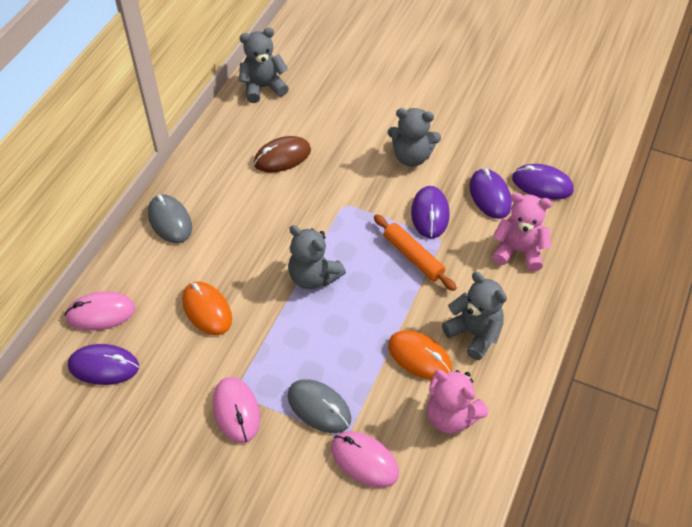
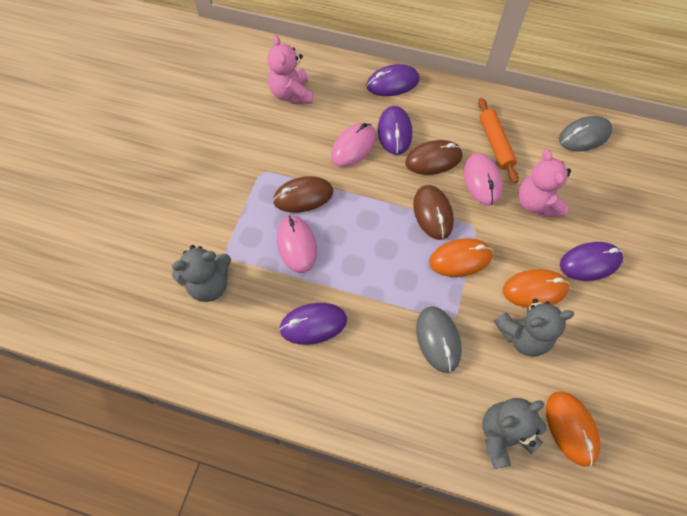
brown mouse: [254,136,311,172] = 1 -> [273,176,333,213] [405,140,463,175] [413,185,454,240] = 3
grey teddy bear: [239,28,289,103] [288,225,346,289] [388,108,441,167] [442,272,507,360] = 4 -> [172,245,231,302] [482,398,547,469] [494,299,574,357] = 3
orange mouse: [182,282,232,335] [388,330,452,380] = 2 -> [429,238,493,277] [503,269,569,308] [546,392,600,466] = 3

